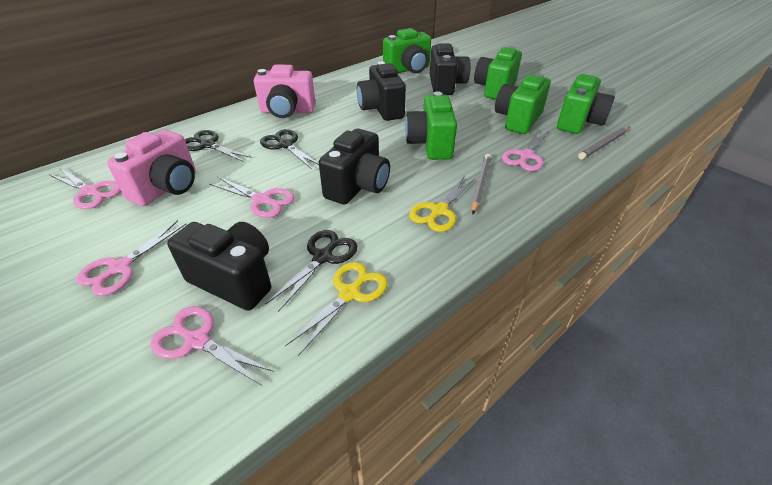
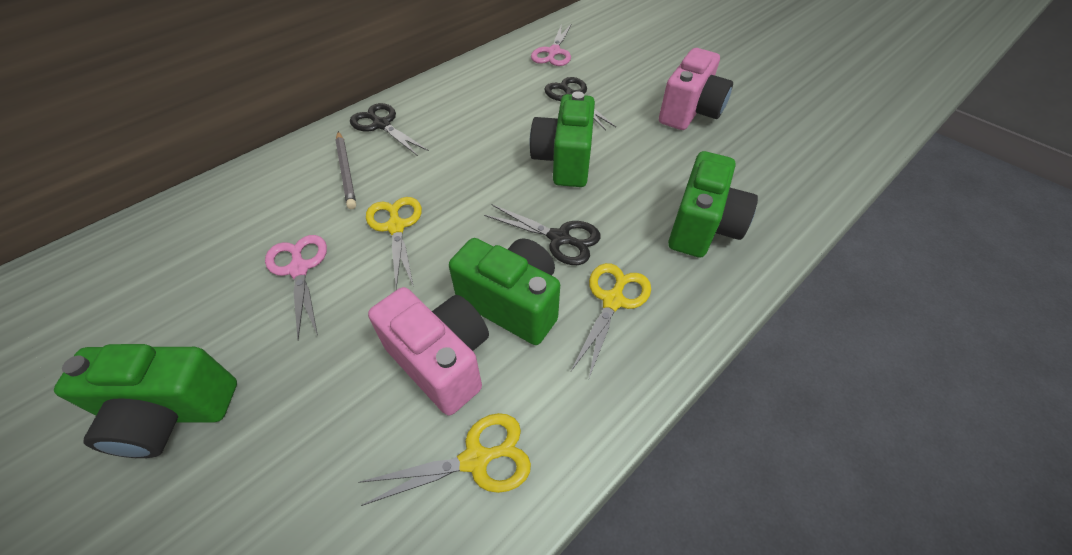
black camera: [167,222,271,311] [319,129,390,205] [357,61,406,121] [430,44,470,95] = 4 -> none = 0
green camera: [383,28,431,73] [405,91,457,160] [474,46,522,100] [495,73,551,134] [557,74,615,134] = 5 -> [54,344,237,458] [449,238,560,345] [529,91,595,187] [668,151,758,258] = 4
grey pencil: [471,154,491,214] [578,127,629,160] = 2 -> [335,131,356,209] = 1
pink scissors: [49,168,121,209] [76,220,186,296] [150,306,274,386] [209,177,295,218] [502,130,549,171] = 5 -> [265,235,327,340] [531,24,572,66] = 2
yellow scissors: [285,262,388,356] [409,176,475,232] = 2 -> [359,413,531,506] [366,197,422,290] [571,263,651,378] = 3

